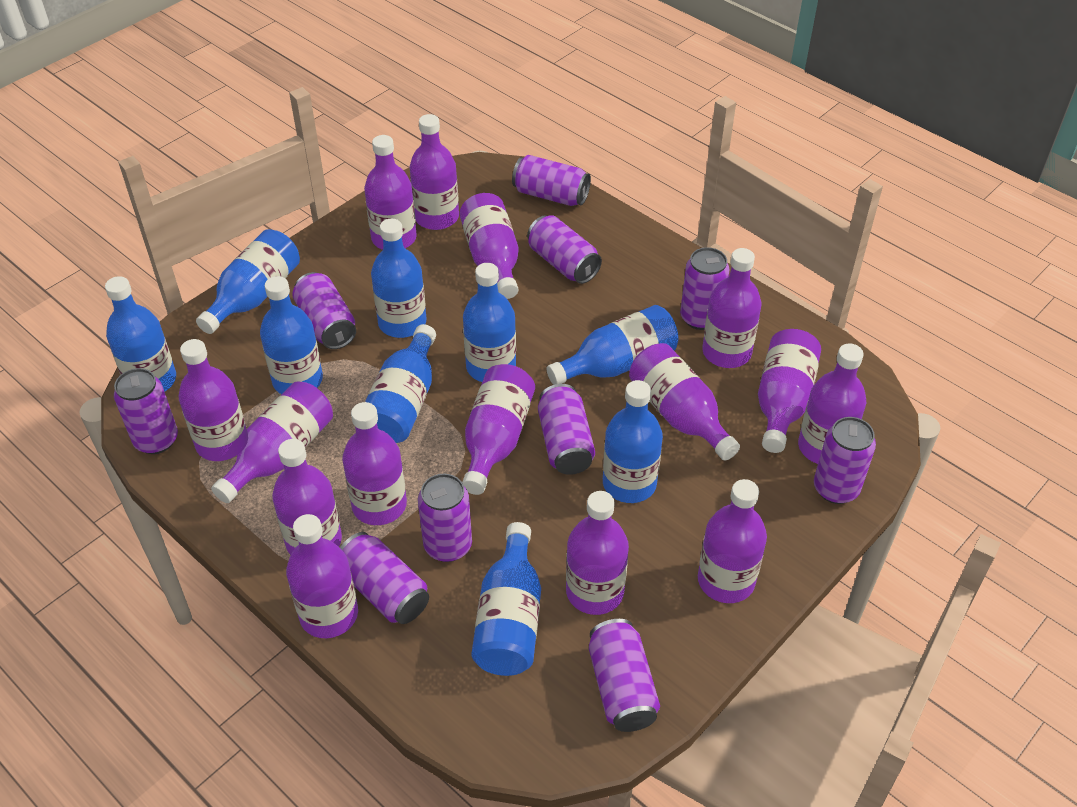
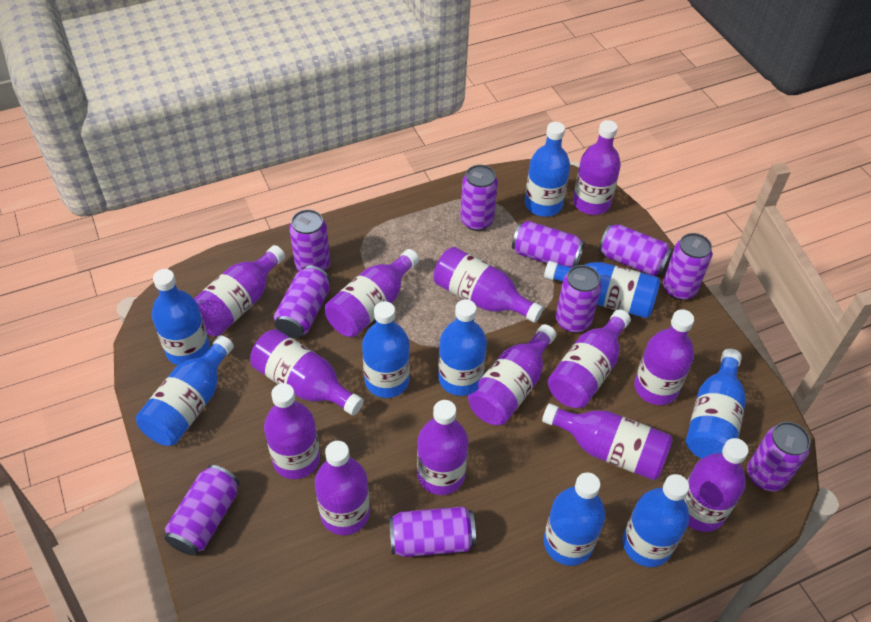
purple bottle: [179,339,246,461] [211,381,333,503] [272,439,342,555] [286,514,358,638] [342,402,407,525] [364,135,417,250] [410,114,459,230] [459,193,518,299] [462,364,535,495] [566,491,629,615] [629,343,740,461] [698,479,767,603] [702,248,761,368] [758,329,821,453] [798,343,866,464] = 15 -> [194,245,285,336] [250,329,364,416] [264,383,320,479] [315,441,370,535] [325,249,419,337] [417,400,469,495] [433,247,543,323] [468,324,556,425] [542,403,673,480] [548,309,631,408] [573,120,621,215] [634,309,694,405] [684,438,749,532] = 13

